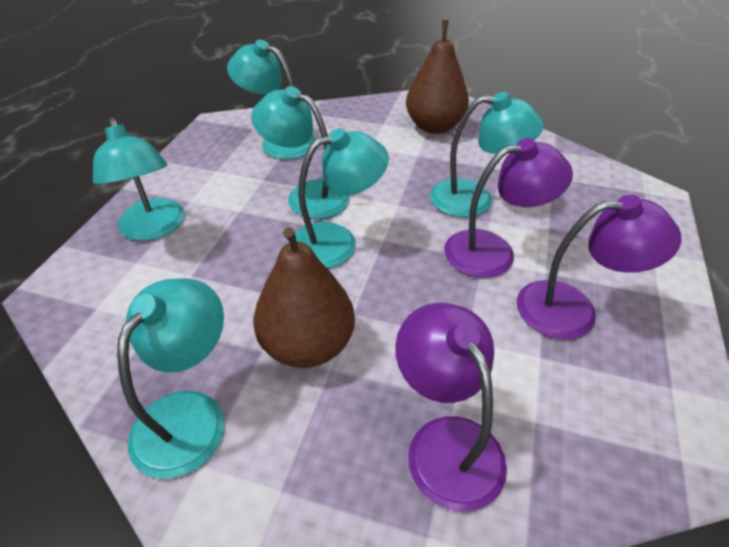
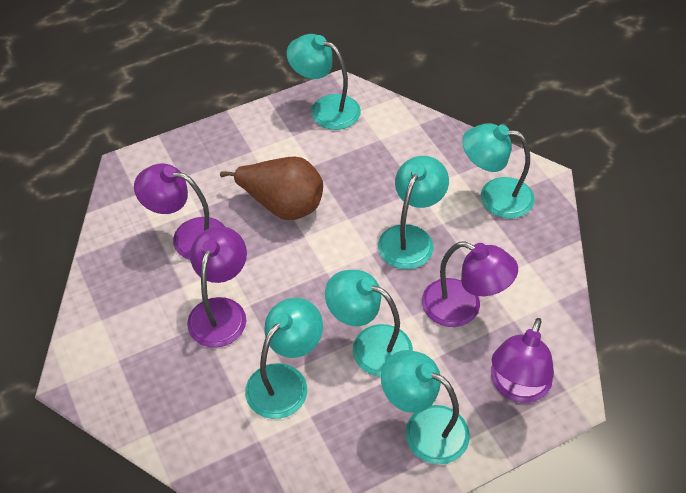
brown pear: [253,227,355,368] [406,20,469,134] = 2 -> [220,156,323,220] = 1
purple lamp: [395,303,507,512] [444,138,573,278] [517,194,682,340] = 3 -> [134,164,225,260] [187,226,247,348] [422,242,518,327] [491,318,554,403] = 4

